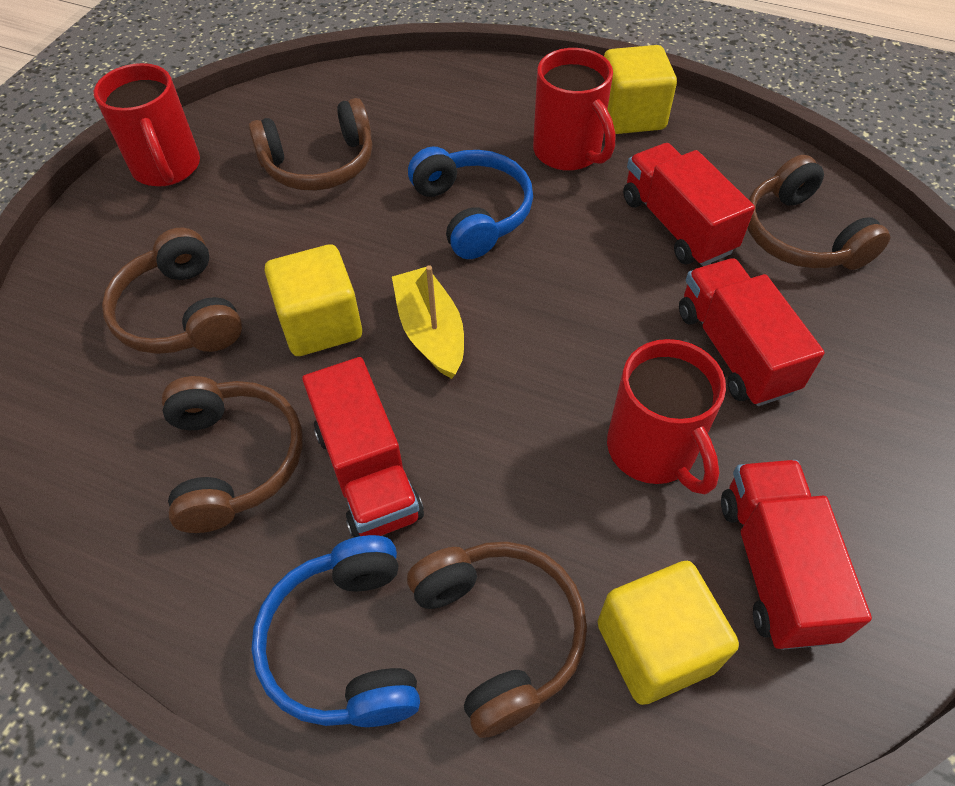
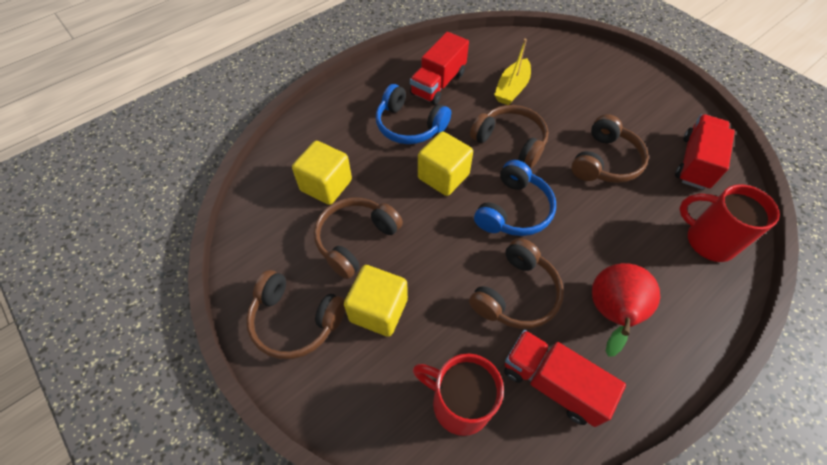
red mug: [94,63,200,187] [533,48,615,171] [607,339,726,494] = 3 -> [413,354,504,436] [679,184,780,262] = 2
red pear: none = 0 -> [592,263,660,357] = 1
red truck: [302,357,424,538] [623,143,755,266] [679,258,825,406] [721,460,872,650] = 4 -> [410,32,469,105] [504,330,626,427] [675,114,735,190] = 3

